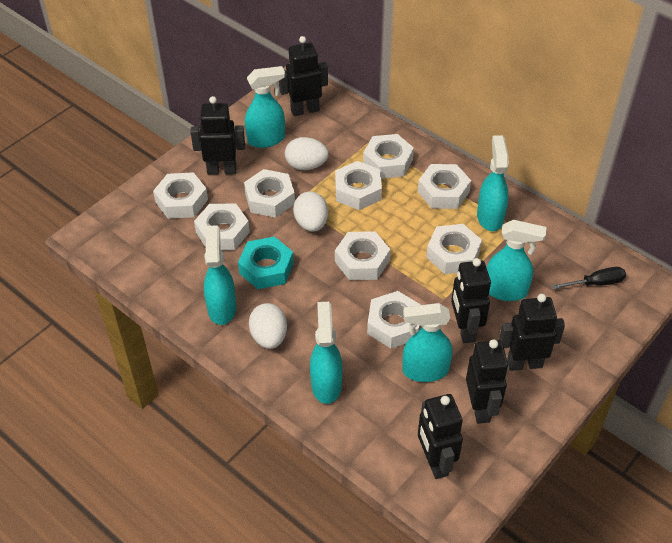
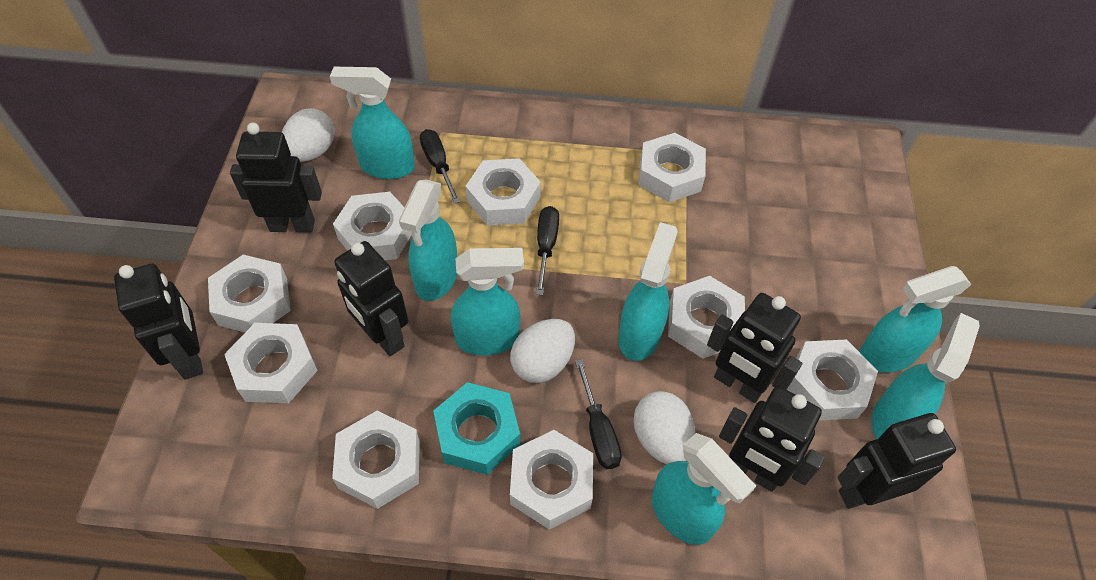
black screwdriver: [552,267,626,289] = 1 -> [420,129,460,204] [536,206,559,295] [575,359,622,469] = 3
turquoise spray bottle: [204,225,236,325] [245,66,285,148] [310,302,343,404] [402,303,452,382] [477,135,509,231] [487,220,546,301] = 6 -> [330,67,415,179] [399,180,457,301] [451,248,524,356] [618,222,678,361] [652,433,756,545] [859,266,972,373] [871,313,980,439] = 7

